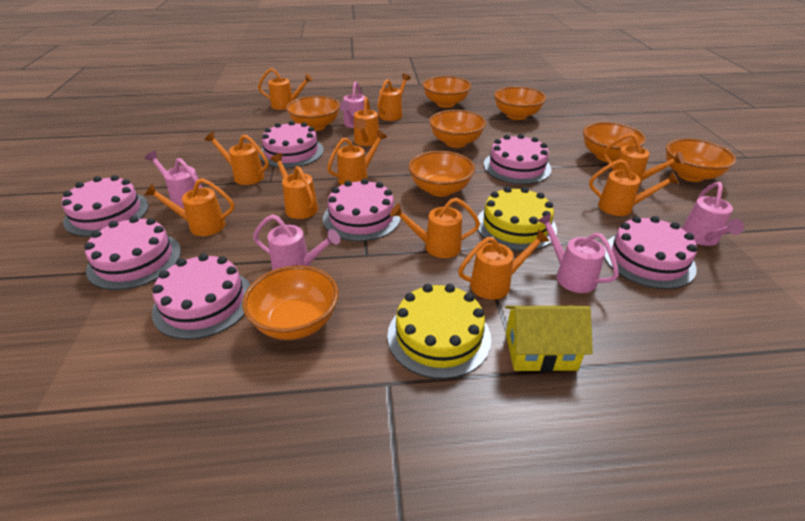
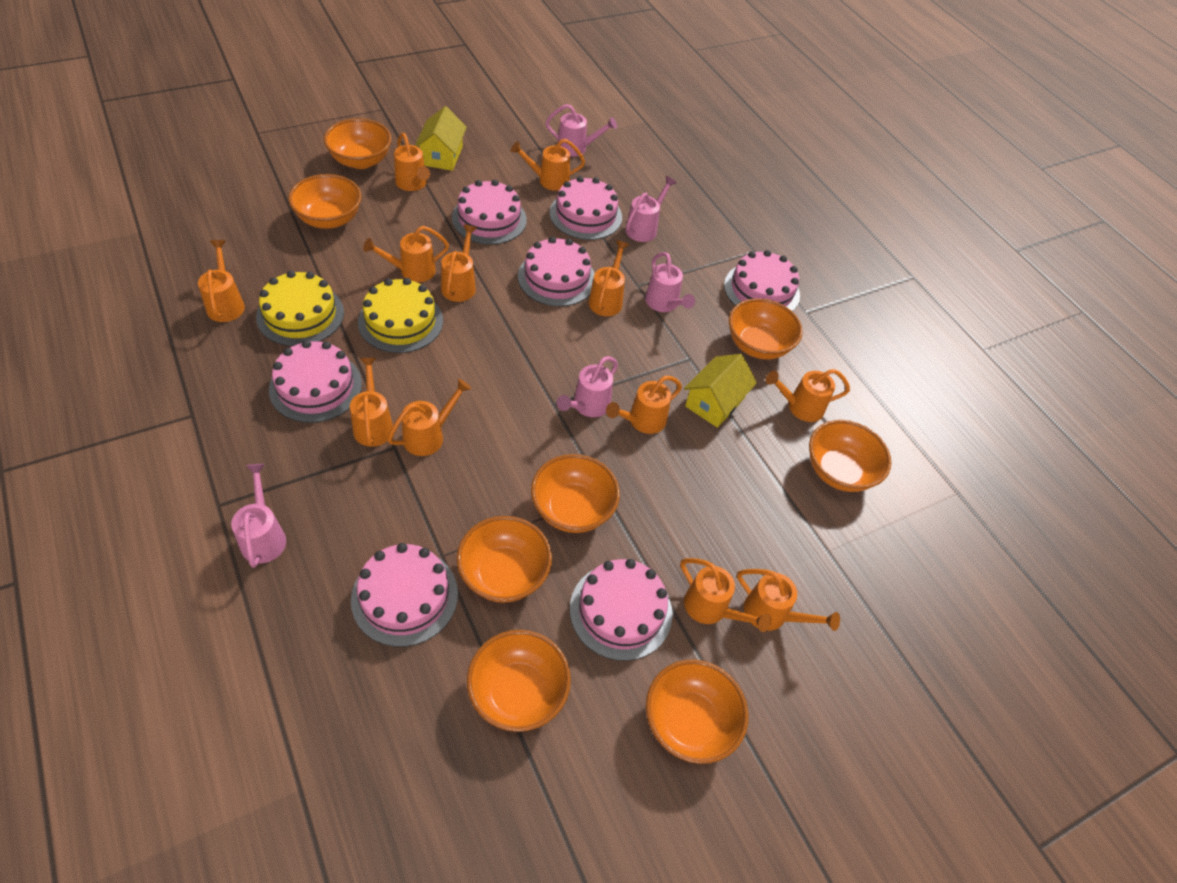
orange watering can: [144,178,234,236] [205,132,269,185] [258,68,313,110] [271,153,318,219] [327,130,387,185] [354,97,379,146] [377,74,411,121] [390,198,480,258] [458,230,550,300] [589,159,679,216] [604,133,684,186] = 11 -> [198,240,245,322] [350,358,393,447] [363,226,449,282] [387,379,471,456] [394,133,430,191] [441,224,477,302] [511,139,585,191] [588,240,629,316] [606,376,682,434] [681,558,771,632] [737,569,840,631] [765,369,850,422] = 12
yellow house: [505,306,593,372] = 1 -> [415,106,467,171] [684,354,757,428] = 2

